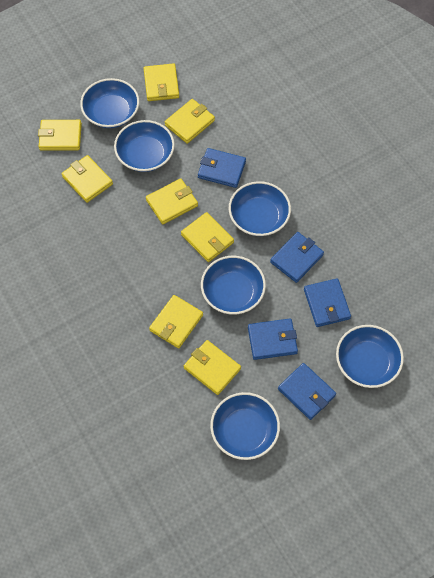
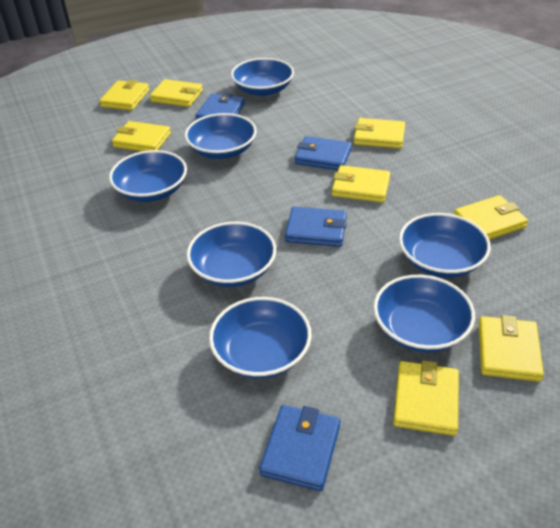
blue bowl: [80,78,139,128] [114,120,175,172] [201,256,266,315] [210,392,280,460] [229,181,291,236] [336,325,404,388] = 6 -> [109,150,187,202] [185,113,257,159] [187,222,276,287] [209,297,312,379] [231,58,294,96] [374,275,475,352] [399,213,491,278] = 7
blue wallet: [198,148,246,188] [248,318,298,360] [270,232,324,283] [278,363,336,420] [304,278,351,327] = 5 -> [196,93,245,120] [259,405,340,491] [285,207,347,247] [295,136,352,170] = 4

